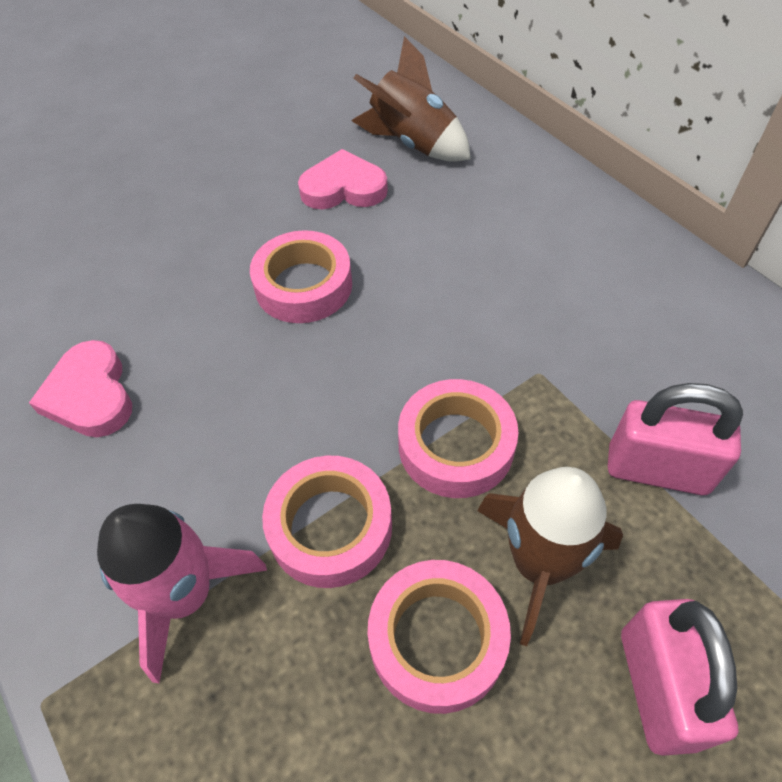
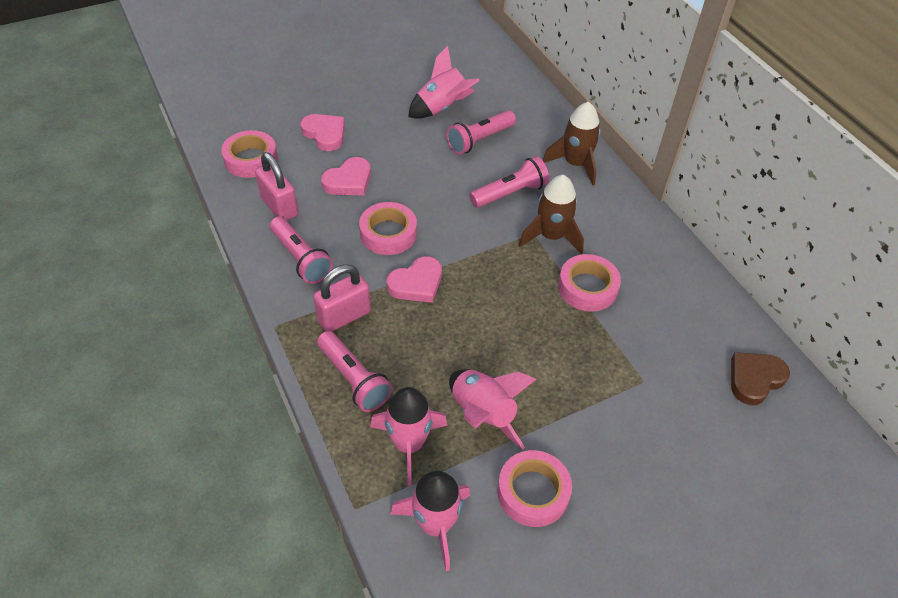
brown heart: none = 0 -> [731,352,790,405] = 1
pink flashlight: none = 0 -> [270,217,333,284] [317,331,392,412] [446,110,516,155] [470,156,549,208] = 4
pink heart: [29,340,132,437] [298,149,388,209] = 2 -> [301,114,345,151] [321,157,371,195] [387,256,442,303] = 3
pink rocket: [97,504,267,683] = 1 -> [370,387,447,486] [390,471,470,571] [408,46,480,119] [449,369,537,450] = 4

